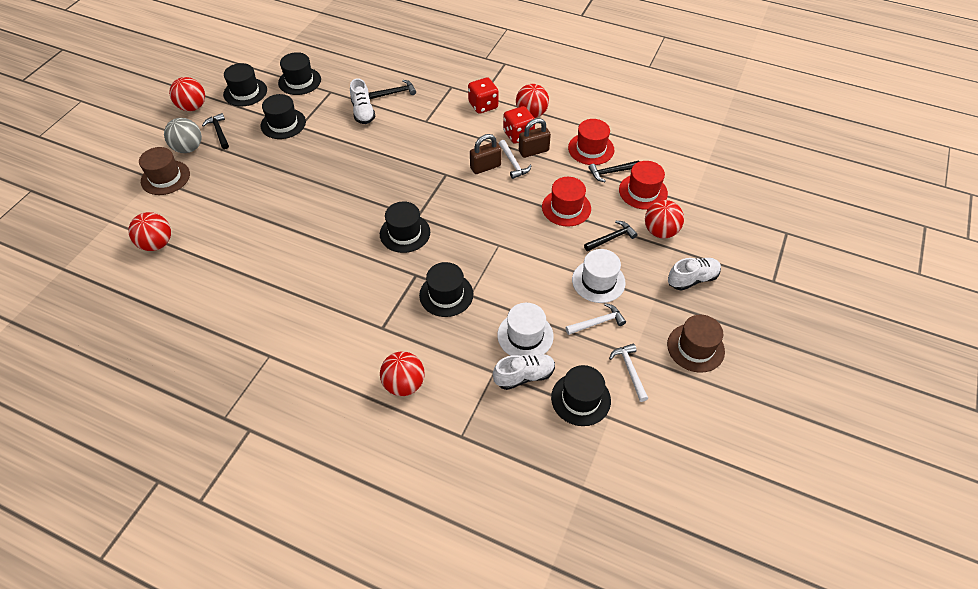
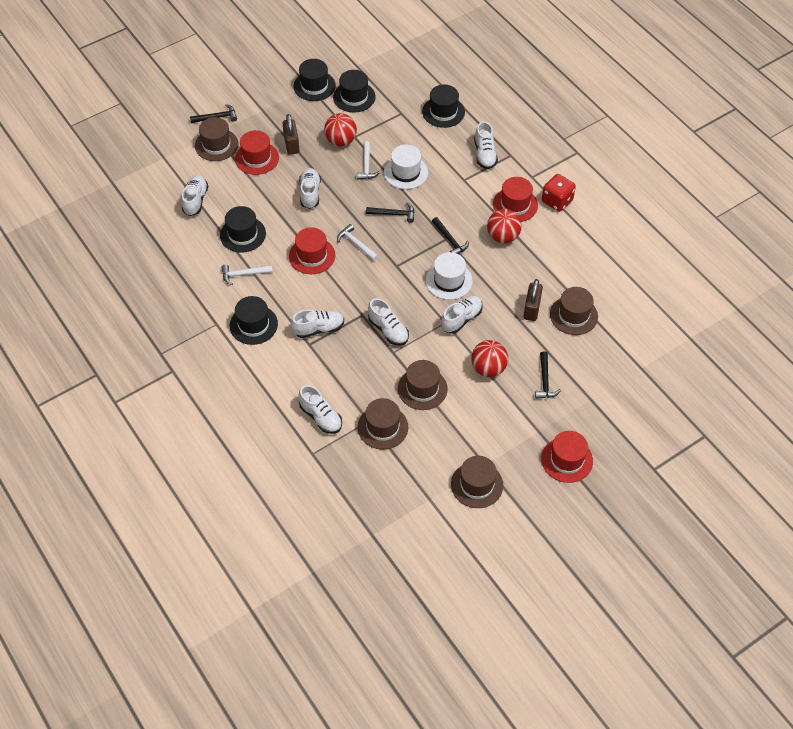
black hat: [223,63,267,107] [261,94,306,139] [278,52,321,95] [380,201,430,253] [419,262,473,317] [551,365,611,426] = 6 -> [220,206,266,253] [230,296,278,345] [293,59,336,101] [333,70,376,113] [422,84,465,128] = 5
brown hat: [139,147,190,195] [667,315,725,373] = 2 -> [195,117,239,161] [357,398,408,450] [398,360,448,410] [451,456,503,508] [550,287,598,335] = 5
grey ball: [164,118,202,153] = 1 -> none = 0
red ball: [128,212,171,251] [169,77,205,111] [380,351,425,396] [516,84,549,118] [645,200,684,238] = 5 -> [324,113,357,146] [471,340,508,377] [487,209,522,244] = 3
red dice: [468,77,499,114] [503,106,535,144] = 2 -> [542,174,576,212] = 1
red hat: [542,177,591,227] [568,119,614,165] [619,161,668,210] = 3 -> [235,130,279,175] [289,227,335,274] [493,177,538,222] [541,431,593,483] = 4
white shoe: [350,78,376,124] [493,354,555,390] [668,258,721,291] = 3 -> [181,175,208,216] [291,310,344,338] [299,168,321,209] [299,385,342,434] [368,298,409,346] [441,296,483,334] [474,121,498,169] = 7

